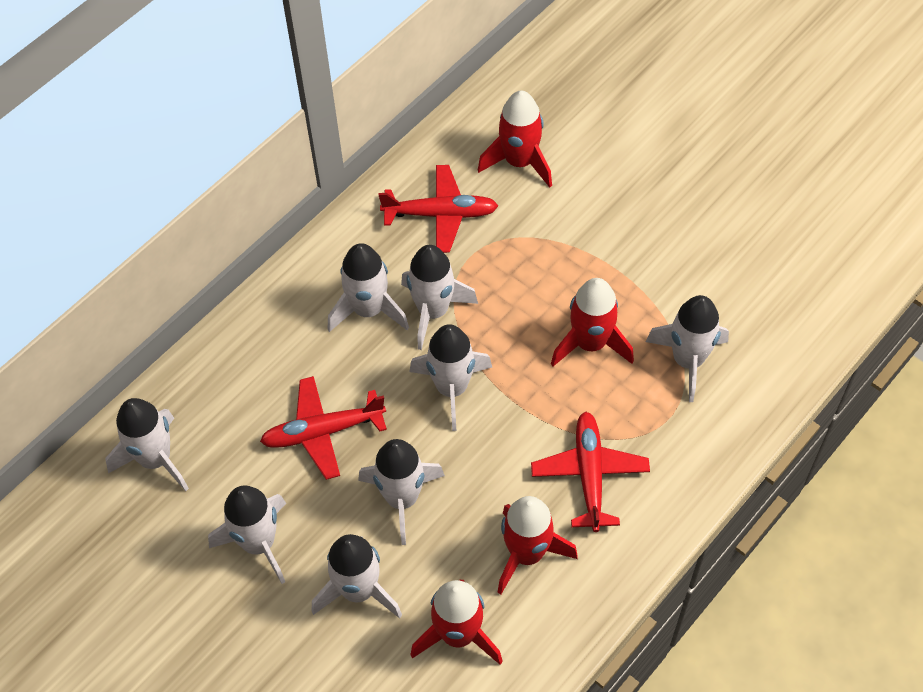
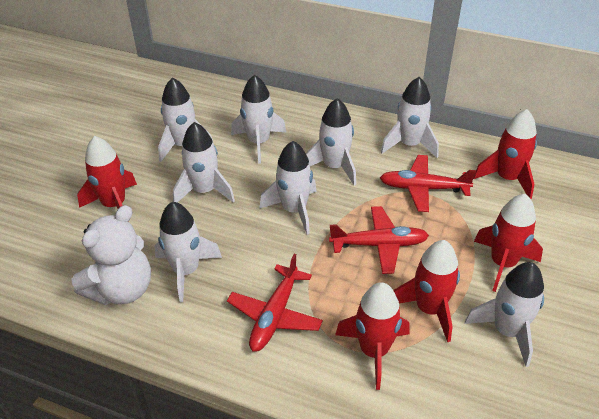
red rocket: [410,580,503,665] [478,91,552,188] [497,496,578,594] [551,278,634,366] = 4 -> [77,136,137,222] [335,282,409,390] [393,240,460,342] [474,109,537,199] [474,194,543,292] = 5
white teddy bear: none = 0 -> [72,205,151,305] = 1

